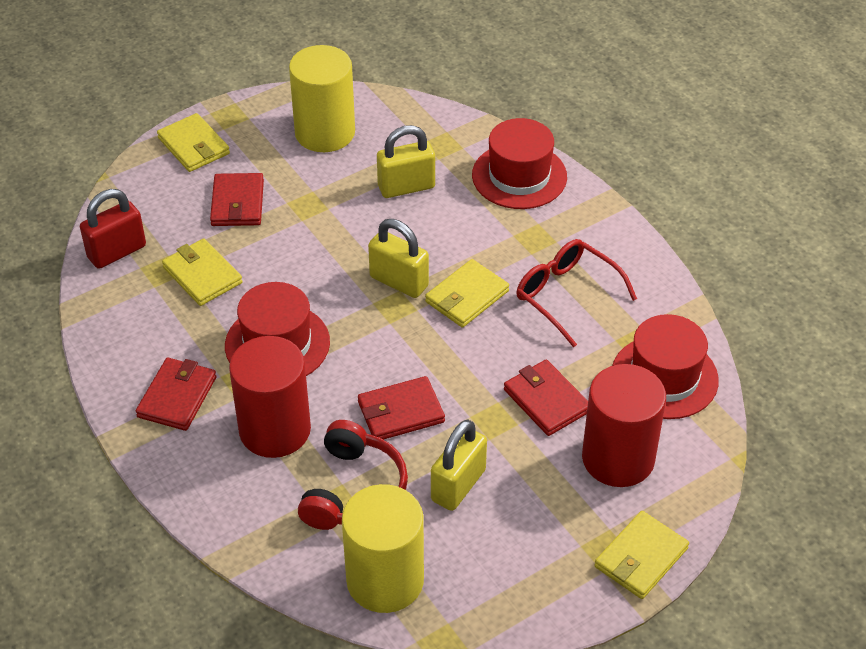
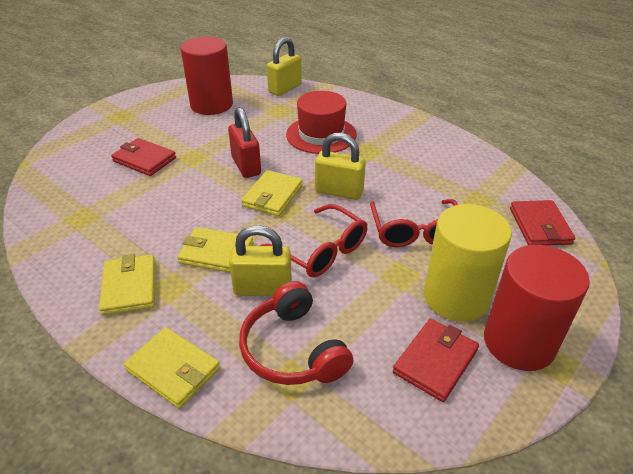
red glasses: [516,239,637,347] = 1 -> [260,204,367,277] [370,199,458,247] = 2
red hat: [225,282,330,376] [472,118,567,209] [612,314,719,419] = 3 -> [286,91,357,154] = 1
red wallet: [136,358,216,431] [210,173,264,226] [358,376,445,440] [504,360,588,436] = 4 -> [111,138,176,176] [393,319,479,402] [510,200,575,246] = 3
yellow cylinder: [289,45,355,152] [342,484,424,613] = 2 -> [424,204,512,322] = 1

